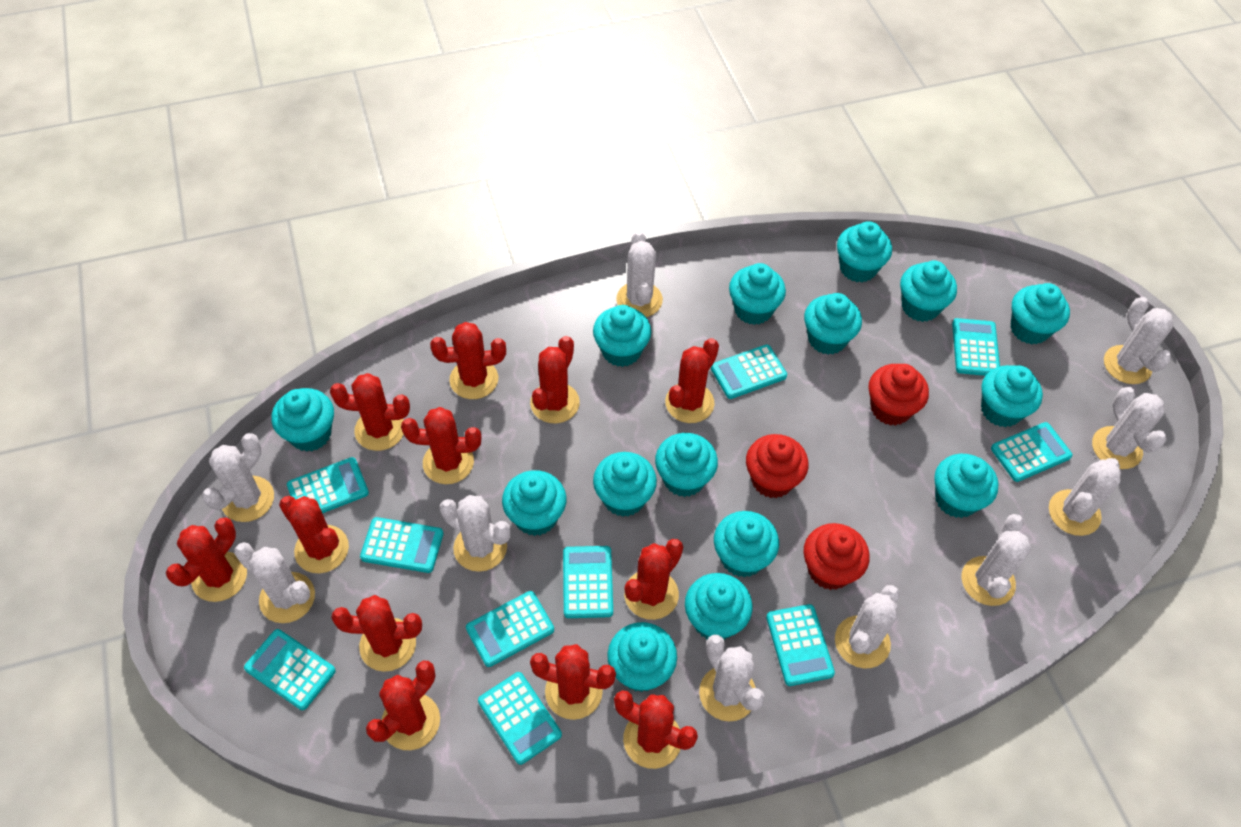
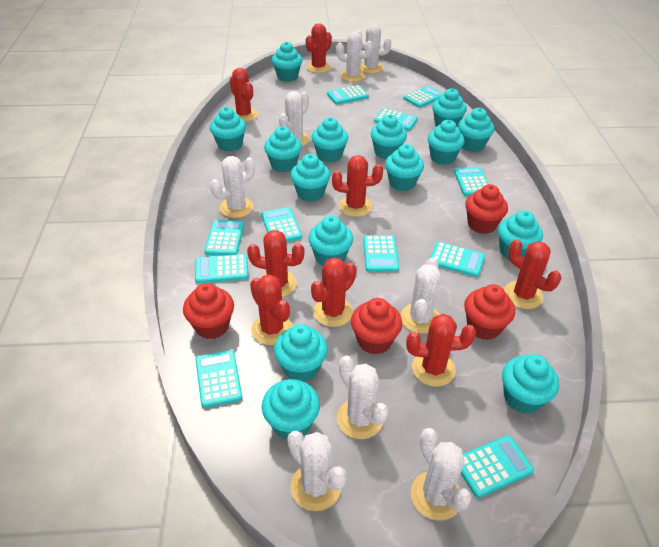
red cactus: [166,517,247,602] [279,496,349,573] [330,373,410,451] [331,595,422,672] [366,660,440,750] [401,407,481,484] [430,322,506,399] [530,336,580,424] [530,644,616,720] [614,690,698,769] [624,539,683,620] [665,338,719,423] = 12 -> [230,68,258,122] [247,230,304,297] [250,274,293,345] [306,23,332,73] [311,257,356,327] [332,155,383,217] [406,314,476,387] [504,239,561,309] = 8
red cupcake: [746,434,809,498] [803,523,870,590] [868,364,929,426] = 3 -> [183,283,234,339] [351,298,402,354] [464,284,515,340] [465,184,508,234] = 4
turquoise calculator: [244,629,336,710] [287,457,369,513] [360,517,444,573] [466,591,554,667] [478,672,562,765] [563,546,613,618] [711,345,787,399] [766,604,835,686] [952,318,1000,376] [991,422,1073,482] = 10 -> [195,254,248,283] [195,350,242,408] [204,220,244,256] [261,207,302,242] [327,85,369,105] [363,235,399,272] [374,108,418,131] [404,86,444,108] [430,242,485,277] [454,167,488,196] [461,435,534,498] = 11
white cactus: [202,433,274,522] [234,542,315,623] [440,495,511,572] [616,231,663,317] [699,634,765,722] [835,585,900,668] [962,514,1031,606] [1049,458,1121,536] [1092,387,1167,469] [1104,297,1174,384] = 10 -> [210,156,255,218] [279,91,310,146] [287,431,347,511] [336,32,373,82] [337,356,388,439] [357,24,391,74] [401,258,441,334] [411,428,472,521] = 8

